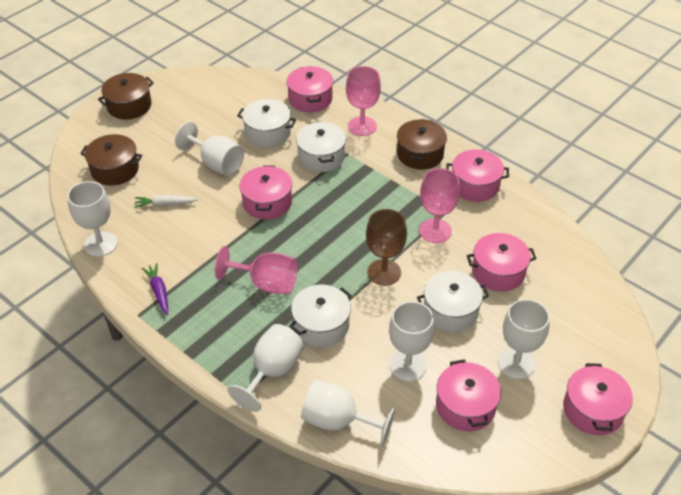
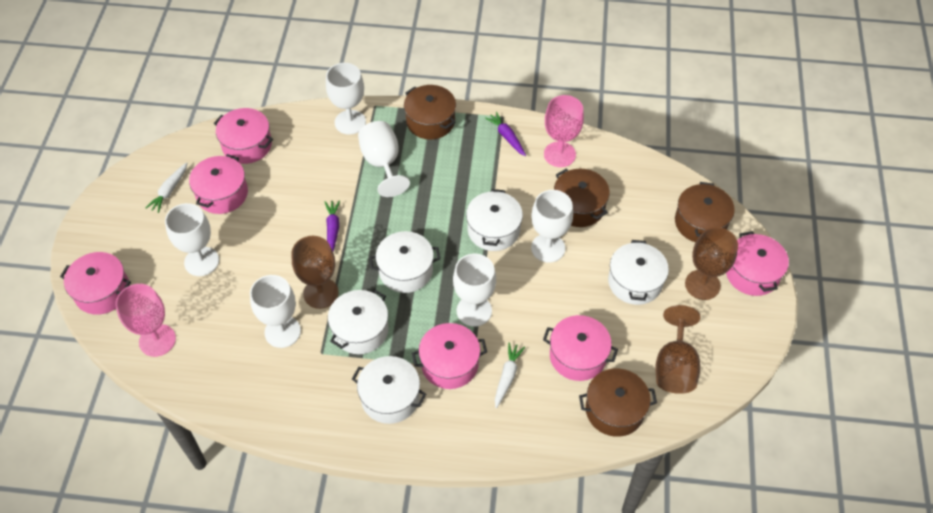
brown goblet: [366,209,407,286] = 1 -> [292,236,339,309] [655,305,700,394] [685,227,738,300] = 3
brown pot: [80,134,142,186] [98,73,154,120] [397,119,447,170] = 3 -> [404,85,456,139] [554,169,610,227] [579,368,657,437] [675,182,735,242] = 4
pink goblet: [215,246,297,294] [346,66,381,136] [419,168,460,243] = 3 -> [115,284,176,357] [544,95,584,167] = 2
purple carrot: [142,263,168,315] = 1 -> [325,200,340,251] [485,112,526,156] = 2
white carrot: [134,195,198,208] = 1 -> [146,162,187,213] [495,342,525,408] = 2
white pot: [237,99,296,147] [289,284,352,347] [296,121,346,172] [417,271,489,333] = 4 -> [328,289,389,354] [352,356,426,424] [369,231,440,293] [466,189,523,251] [608,240,669,305] = 5

